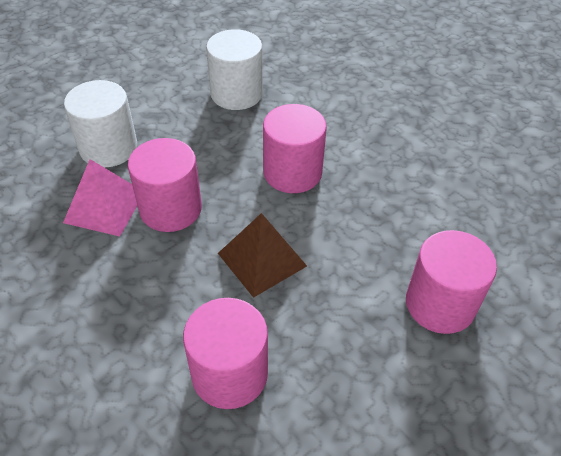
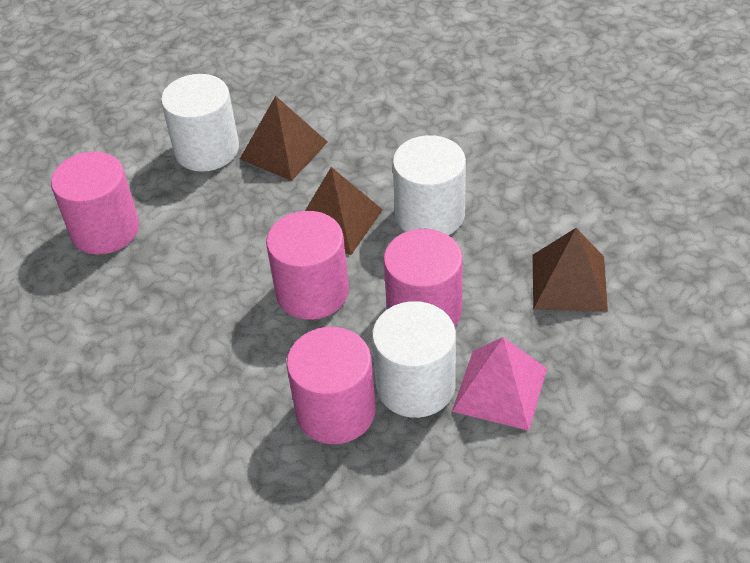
brown pyramid: [218,213,307,298] = 1 -> [240,96,328,181] [305,167,383,255] [533,228,608,312] = 3
white cylinder: [64,80,137,168] [206,29,263,110] = 2 -> [161,74,239,172] [372,301,456,418] [392,135,466,235] = 3

